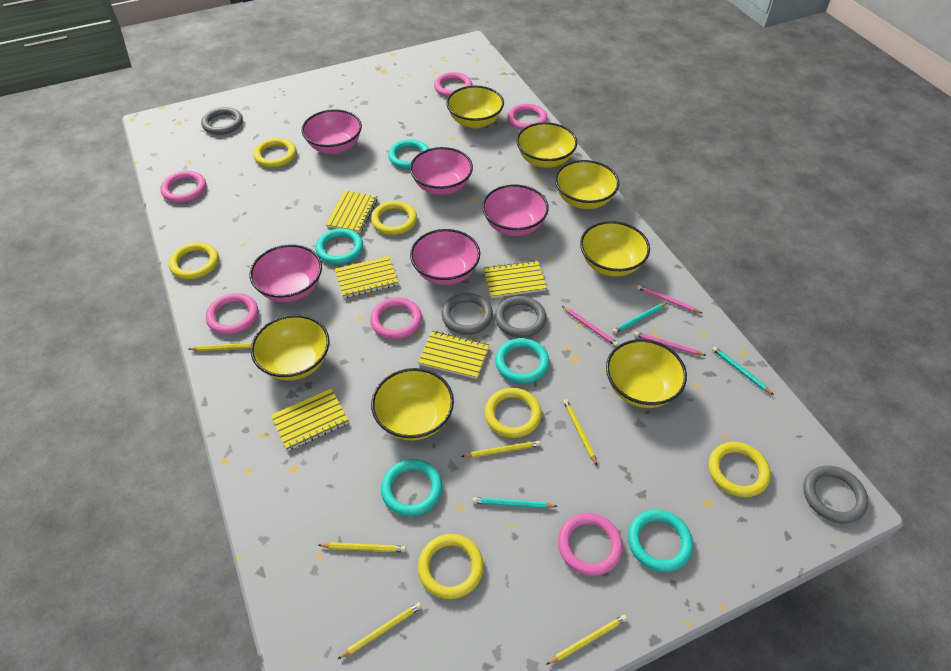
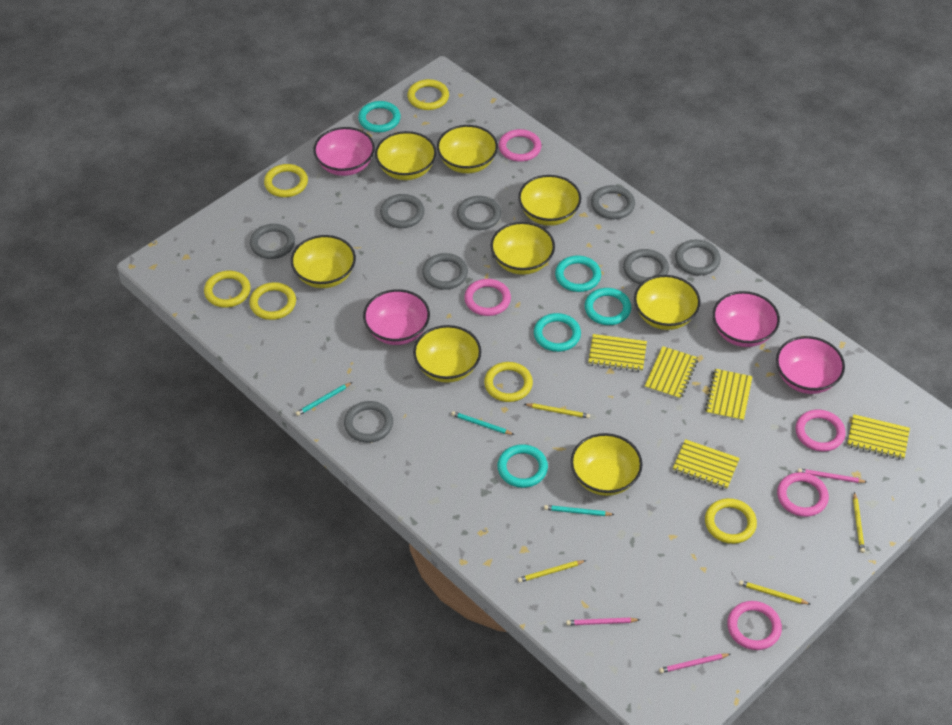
grey ring: [201,107,243,135] [441,293,493,335] [495,296,547,338] [803,466,868,524] = 4 -> [250,224,295,259] [344,401,393,443] [380,194,425,228] [422,253,468,290] [457,196,501,230] [591,185,635,219] [623,249,669,284] [675,240,721,276] = 8
pink bowl: [249,244,322,302] [302,109,362,154] [410,147,473,195] [410,229,480,285] [482,185,549,236] = 5 -> [313,127,375,176] [363,289,430,345] [713,291,780,347] [776,336,845,394] = 4
pink ring: [160,171,206,203] [206,293,258,335] [370,297,422,339] [434,72,472,97] [507,104,548,130] [558,513,623,576] = 6 -> [464,279,511,316] [499,129,541,162] [727,601,782,650] [777,472,829,517] [795,410,846,451] = 5
yellow bowl: [251,315,329,381] [371,368,454,440] [446,86,504,128] [516,122,577,168] [555,160,619,209] [580,221,650,277] [606,339,687,408] = 7 -> [291,235,356,288] [375,131,437,180] [413,325,481,383] [437,125,498,173] [490,222,555,275] [518,175,581,226] [570,433,643,496] [634,275,701,330] = 8
yellow pencil: [189,343,252,351] [319,542,406,552] [338,602,422,659] [461,441,541,458] [546,615,627,665] [563,399,597,465] = 6 -> [518,560,586,583] [525,403,590,419] [739,580,810,604] [853,492,865,553] = 4

